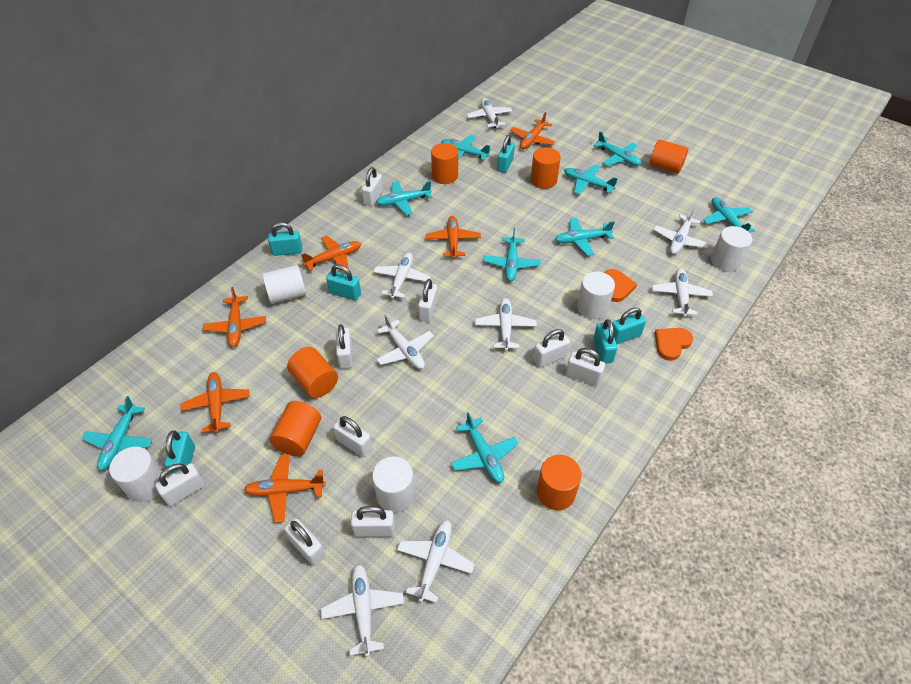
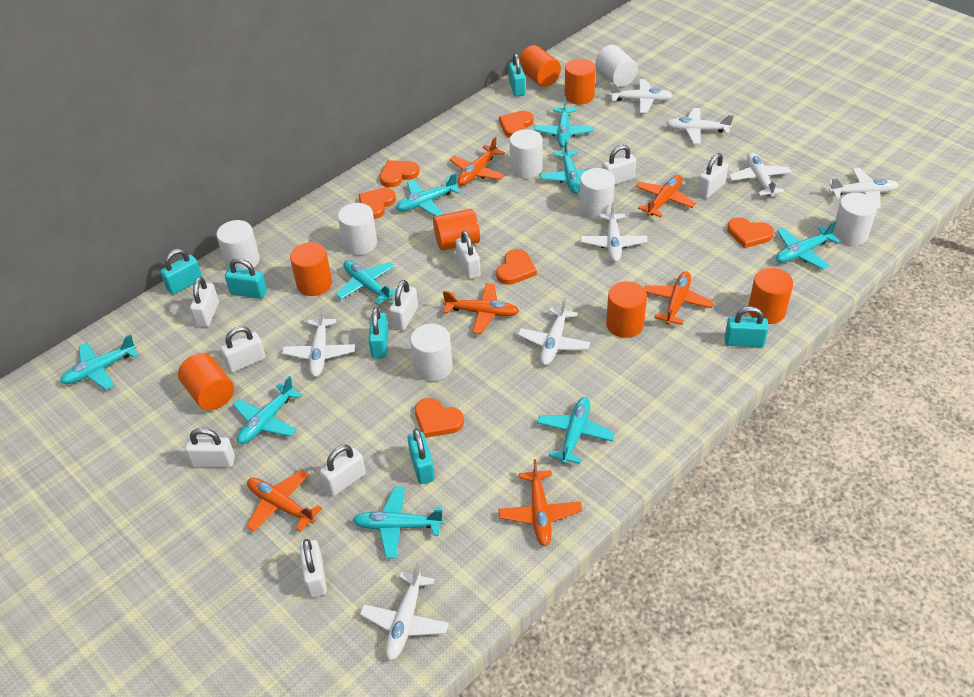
orange cylinder: [270,401,321,456] [287,347,338,398] [431,143,458,184] [531,147,561,189] [537,455,582,510] [649,139,688,174] = 6 -> [178,353,234,410] [290,242,332,296] [433,209,480,251] [519,45,561,87] [565,59,596,105] [606,281,647,338] [748,268,793,324] = 7
orange heart: [604,269,637,302] [655,328,693,361] = 2 -> [358,188,396,219] [380,160,419,187] [415,398,464,438] [496,249,537,285] [499,111,534,138] [727,217,774,248] = 6
white cylinder: [109,447,162,502] [262,265,306,304] [372,457,415,512] [577,272,615,319] [711,226,752,272] = 5 -> [217,220,260,269] [338,203,377,255] [410,324,453,382] [510,129,543,179] [579,168,615,219] [595,45,638,87] [833,193,877,246] = 7

